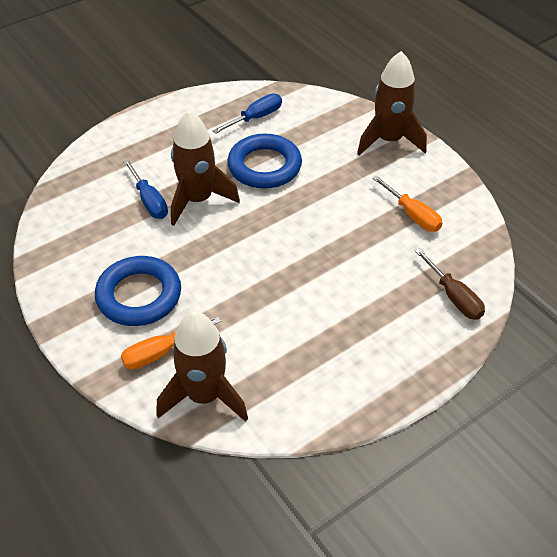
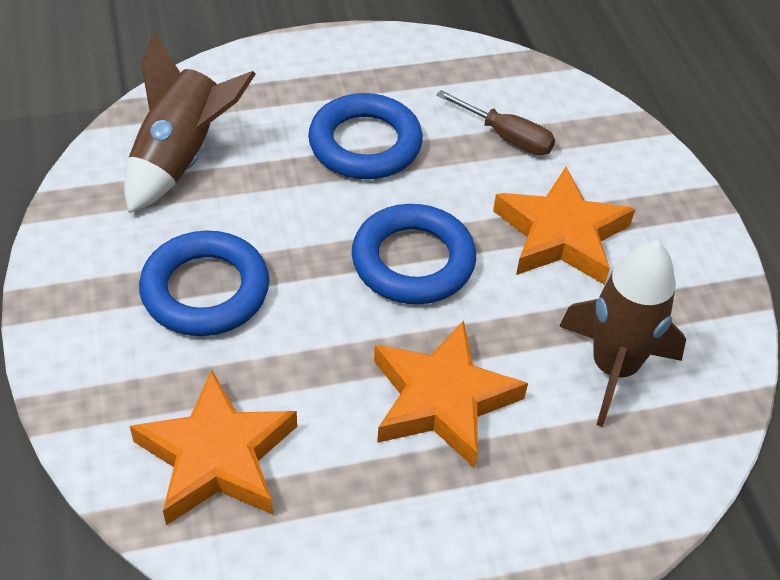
blue ring: [95,256,181,326] [227,134,302,189] = 2 -> [139,231,269,336] [308,93,423,179] [352,204,476,304] = 3
blue screwdriver: [123,159,168,219] [212,94,282,134] = 2 -> none = 0
brown rocket: [156,311,248,422] [171,110,240,226] [357,51,427,155] = 3 -> [124,31,256,213] [559,241,686,427] = 2
orange screwdriver: [121,316,221,370] [372,175,443,232] = 2 -> none = 0
orange star: none = 0 -> [130,370,297,525] [374,321,528,468] [493,167,635,285] = 3

